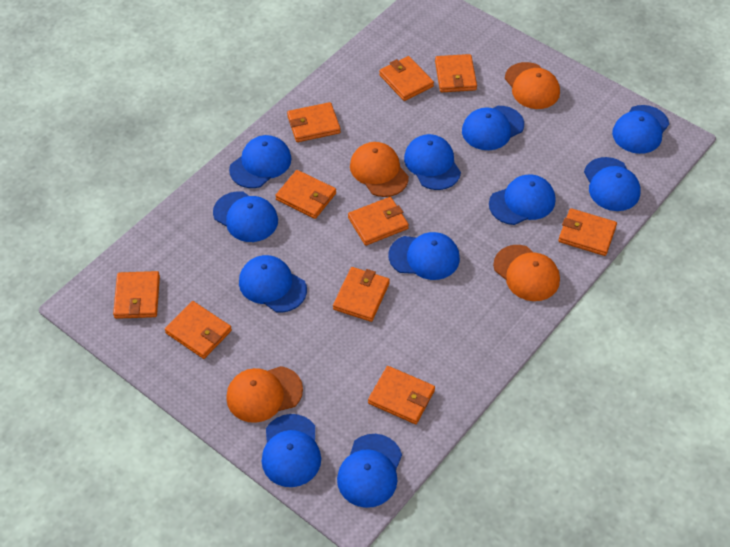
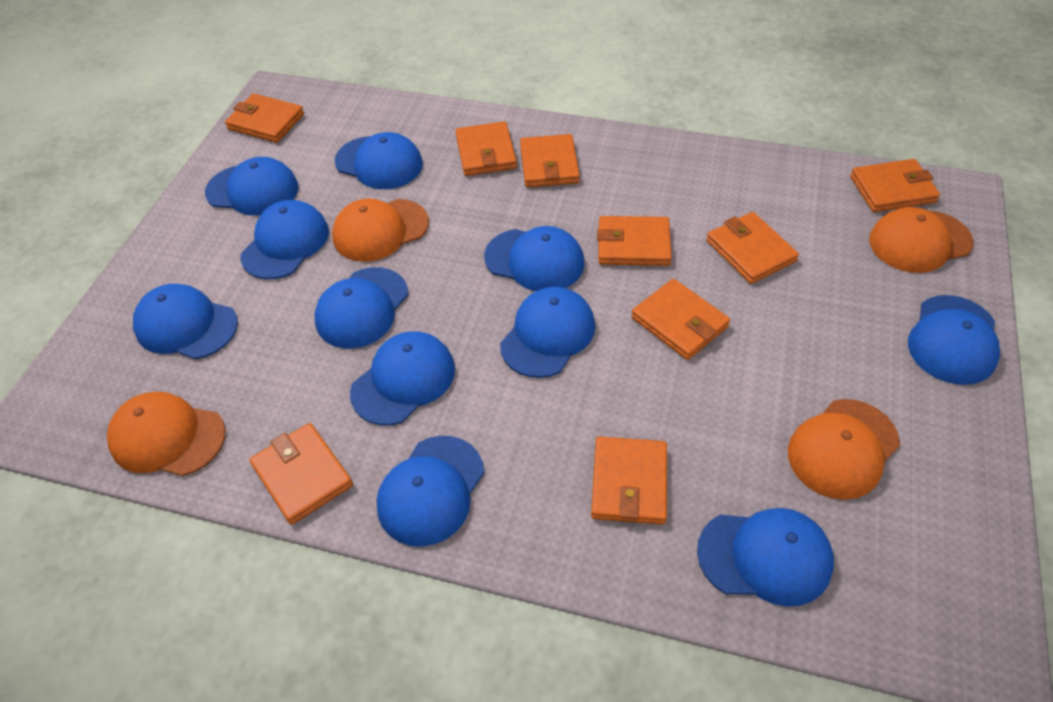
orange wallet: [113,271,160,319] [165,301,232,359] [275,170,336,219] [287,102,341,142] [333,267,390,322] [348,197,409,246] [368,366,435,424] [379,56,434,101] [435,54,477,92] [558,208,617,256] = 10 -> [225,93,304,143] [249,423,353,525] [456,121,517,176] [520,134,580,188] [591,437,667,525] [597,216,672,266] [631,279,730,360] [706,212,799,284] [850,159,940,212] = 9

